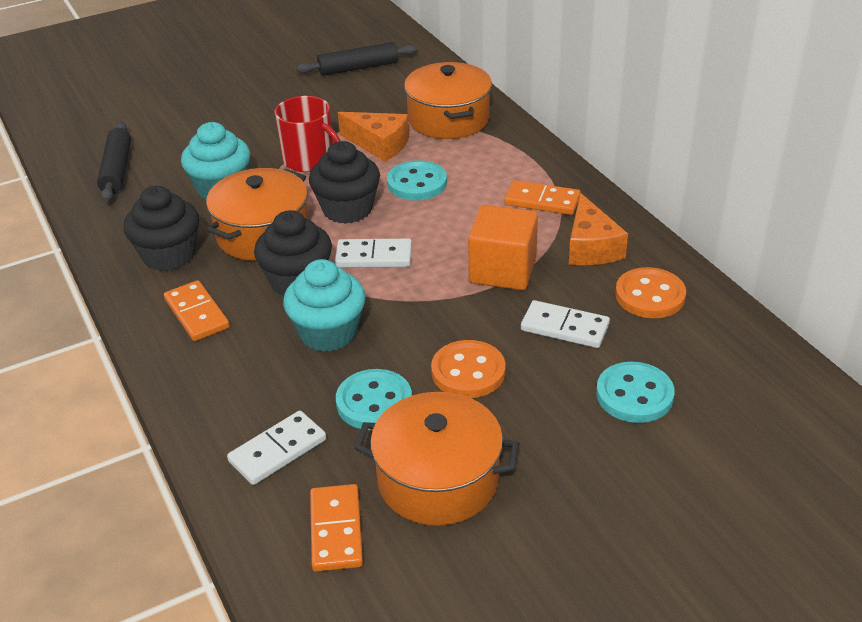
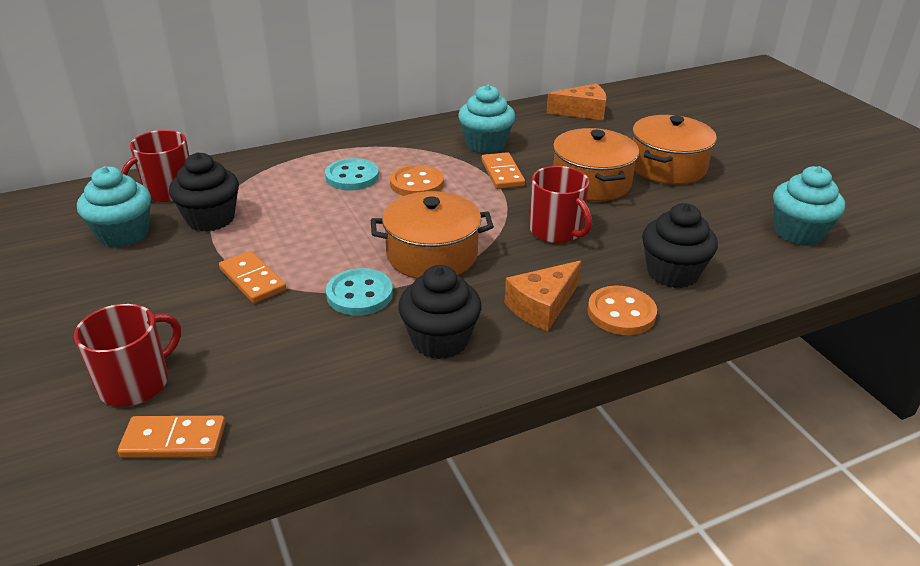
black rolling pin: [97,122,131,202] [296,42,418,76] = 2 -> none = 0
orange cube: [468,205,538,290] = 1 -> none = 0
red mug: [274,96,340,172] = 1 -> [74,304,181,406] [121,130,189,202] [529,166,592,243] = 3
turquoise button: [336,369,412,430] [387,160,447,201] [596,362,674,423] = 3 -> [325,158,379,191] [326,268,393,316] = 2
turquoise cupcake: [181,122,250,200] [283,259,366,352] = 2 -> [77,166,151,248] [458,85,515,153] [773,166,845,245] = 3
white domino: [227,411,326,485] [335,239,412,268] [521,300,610,348] = 3 -> none = 0

